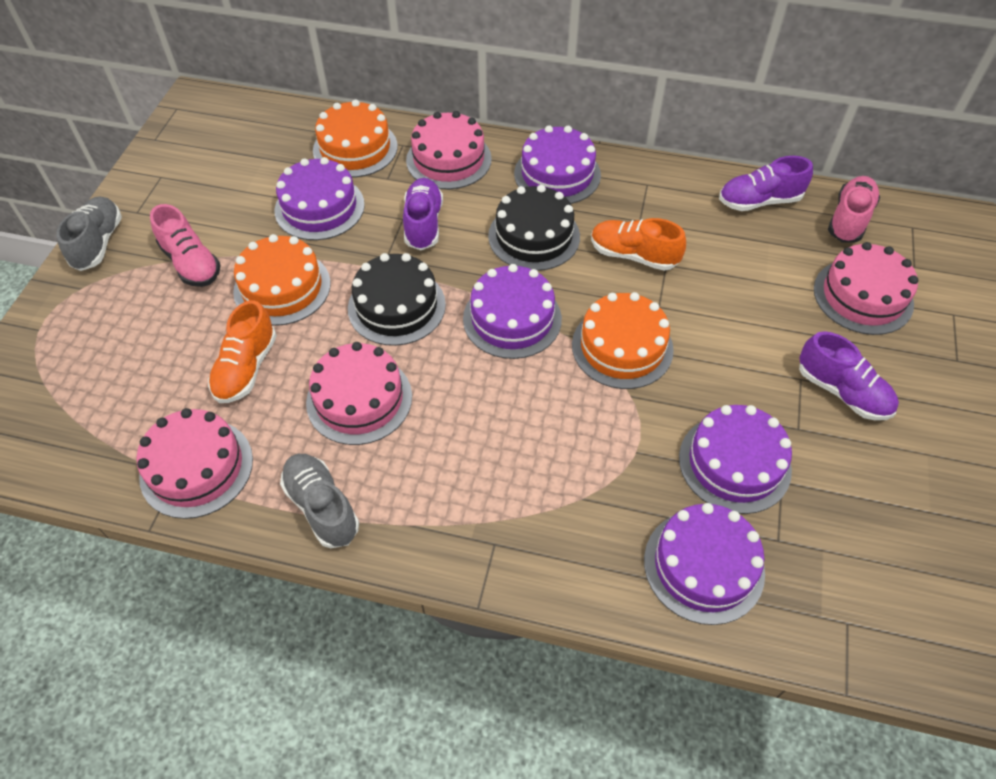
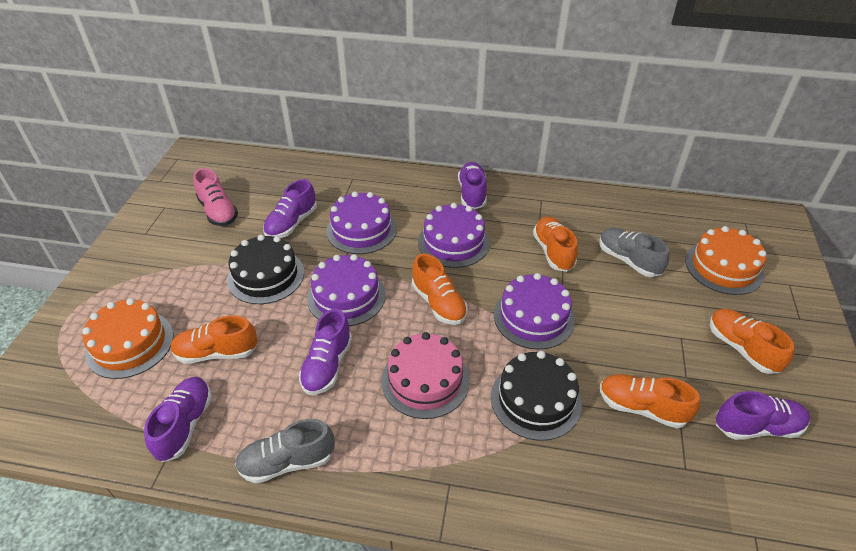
orange cake: [233,234,331,326] [313,100,398,177] [572,292,674,389] = 3 -> [82,298,174,379] [685,226,766,295] = 2
orange shoe: [208,300,277,403] [591,218,686,271] = 2 -> [171,315,258,364] [412,254,467,325] [533,217,578,272] [600,374,700,428] [710,309,794,374] = 5
pink cake: [136,408,253,519] [306,342,412,445] [406,111,492,189] [814,242,918,335] = 4 -> [382,332,469,419] = 1
pink shoe: [150,204,221,287] [828,176,880,242] = 2 -> [193,168,238,226] = 1
purple cake: [275,157,365,240] [463,264,562,359] [514,125,601,204] [644,503,765,625] [679,405,792,514] = 5 -> [307,254,386,326] [326,192,397,254] [418,203,490,268] [494,273,575,350] = 4
purple shoe: [403,178,443,250] [719,156,813,211] [799,331,899,420] = 3 -> [144,377,212,462] [263,179,317,238] [299,309,352,395] [458,162,487,209] [716,391,810,440] = 5

